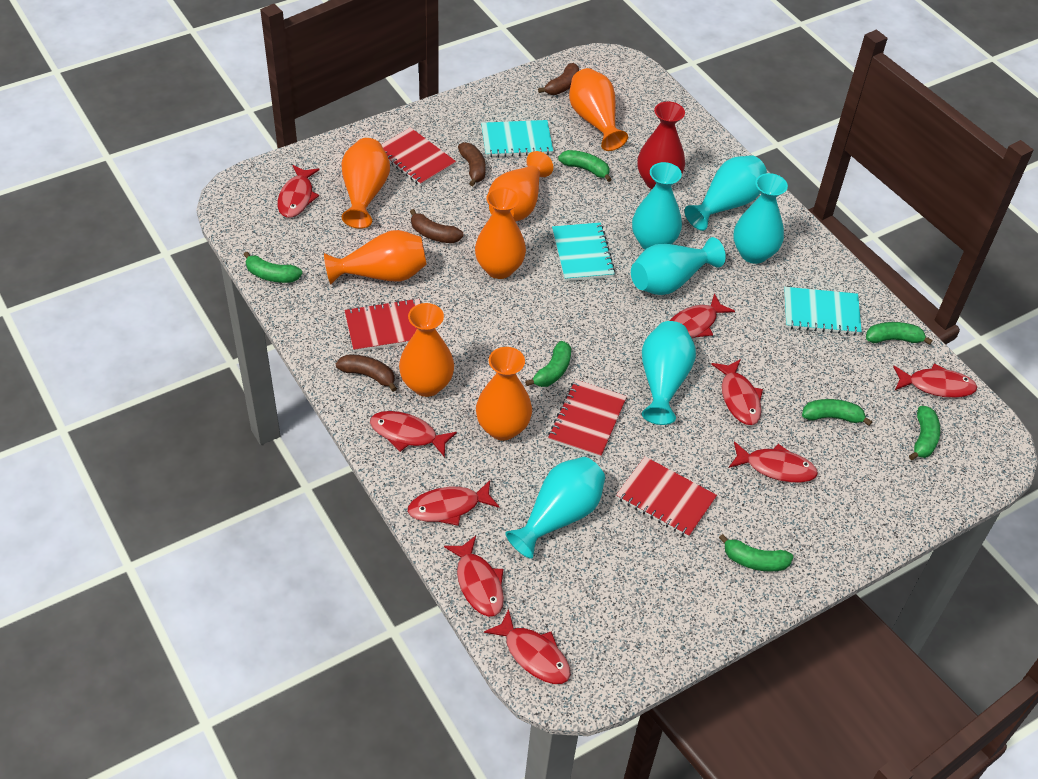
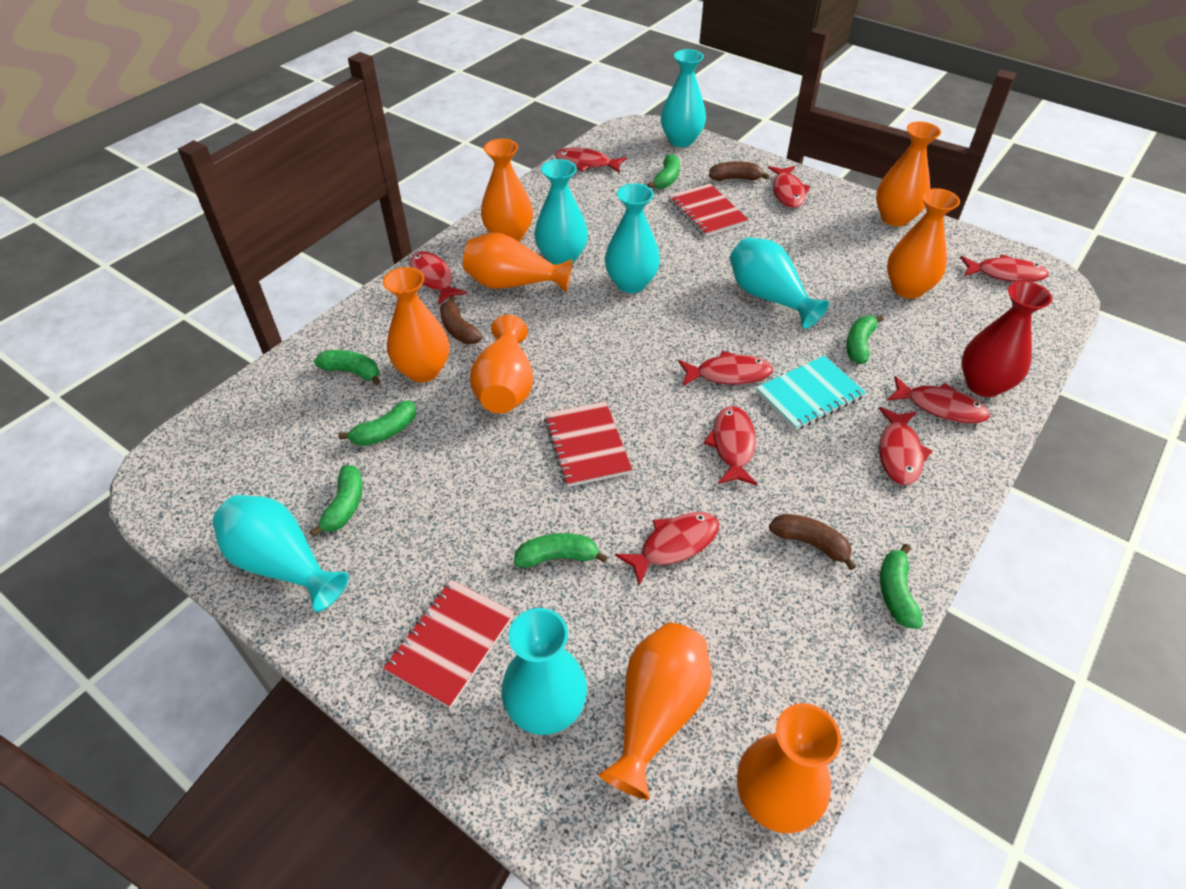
brown banana: [336,355,397,392] [410,209,464,243] [458,142,486,186] [538,63,579,95] = 4 -> [440,296,482,344] [709,161,770,181] [769,514,856,570] = 3
orange vase: [324,230,427,285] [341,138,390,229] [399,303,454,397] [475,187,526,279] [476,347,532,441] [489,151,553,221] [569,68,628,151] = 7 -> [383,267,449,382] [463,232,573,293] [470,315,533,414] [481,139,533,242] [598,623,711,800] [737,703,841,833] [876,122,941,226] [887,188,960,299] = 8
red notebook: [344,298,421,352] [381,127,456,186] [548,380,627,458] [616,457,717,538] = 4 -> [383,580,514,708] [544,401,633,487] [669,184,749,237] = 3
turquoise notebook: [481,120,553,157] [552,222,615,281] [784,287,862,335] = 3 -> [756,356,866,430] = 1

